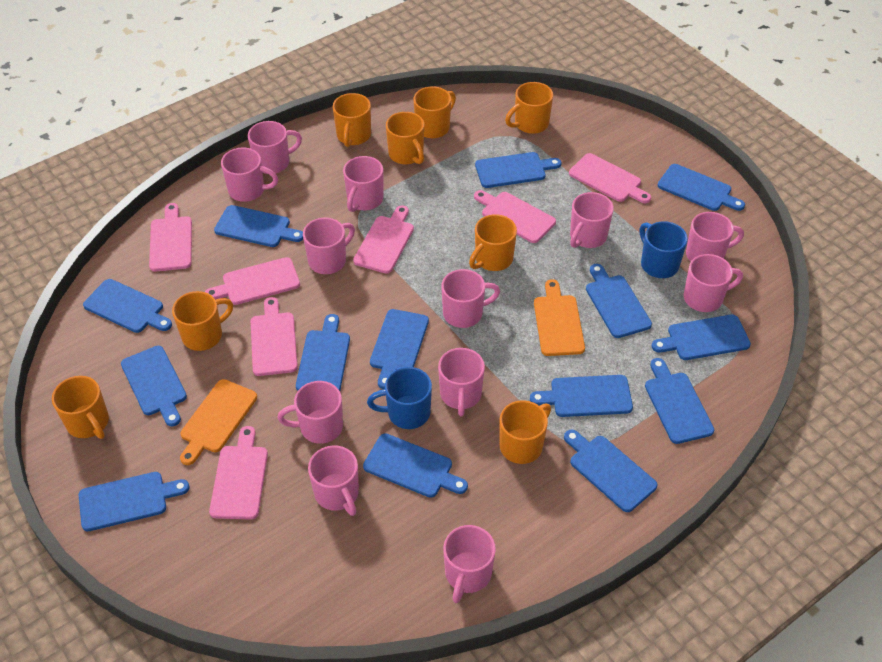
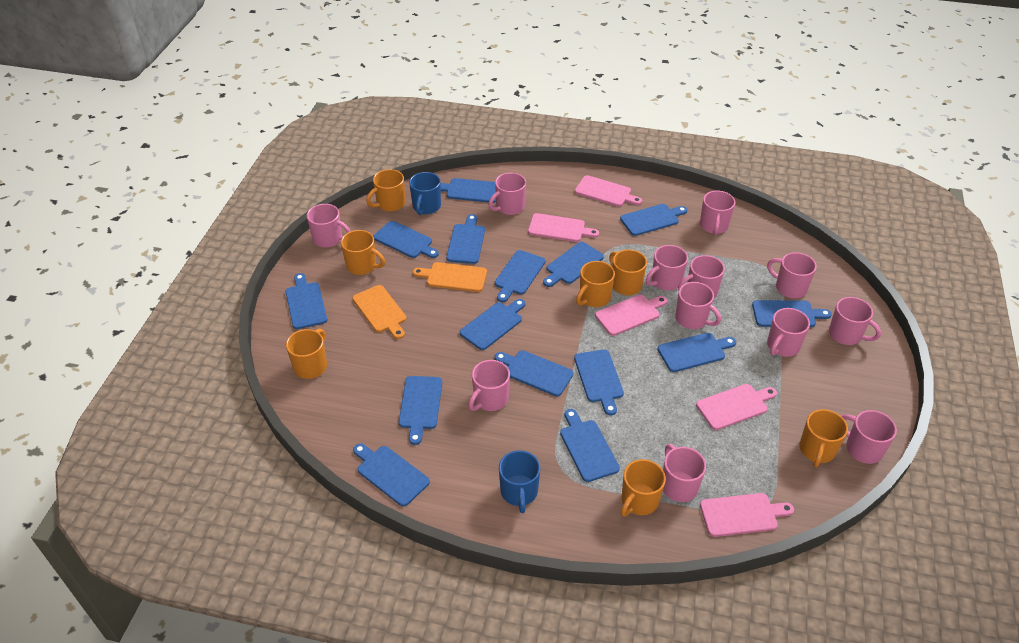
blue cutting board: [79,472,189,531] [83,279,172,333] [121,346,187,427] [214,205,303,247] [296,314,350,391] [363,433,468,498] [370,309,429,389] [475,152,561,188] [530,375,633,417] [564,430,658,512] [586,264,652,338] [645,358,714,444] [651,314,751,360] [658,164,745,211] = 14 -> [285,273,327,329] [353,443,430,507] [373,221,439,258] [399,376,442,445] [441,178,496,203] [446,214,485,264] [460,299,525,350] [494,350,573,396] [495,250,545,302] [543,242,604,287] [560,409,620,482] [574,349,624,415] [620,204,688,236] [657,333,736,372] [752,300,832,327] = 15
orange mug: [52,376,109,439] [172,291,233,351] [333,93,371,147] [386,112,424,164] [413,86,456,138] [469,214,517,271] [499,400,551,464] [505,82,553,134] = 8 -> [286,329,327,379] [341,230,385,275] [366,169,405,212] [576,261,615,307] [609,250,647,295] [621,459,666,517] [799,409,848,467] = 7
pink cutting board: [149,203,192,272] [205,257,300,305] [209,426,268,520] [251,297,298,376] [353,205,414,274] [474,190,556,243] [569,153,651,203] = 7 -> [528,213,599,242] [575,175,642,207] [595,295,668,336] [696,384,777,430] [700,493,794,537] = 5

